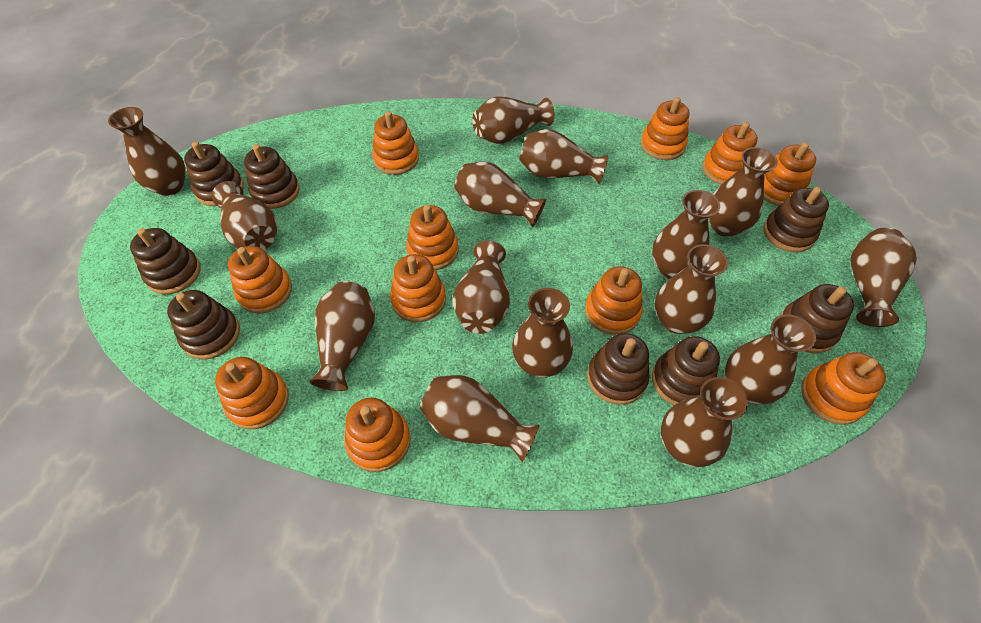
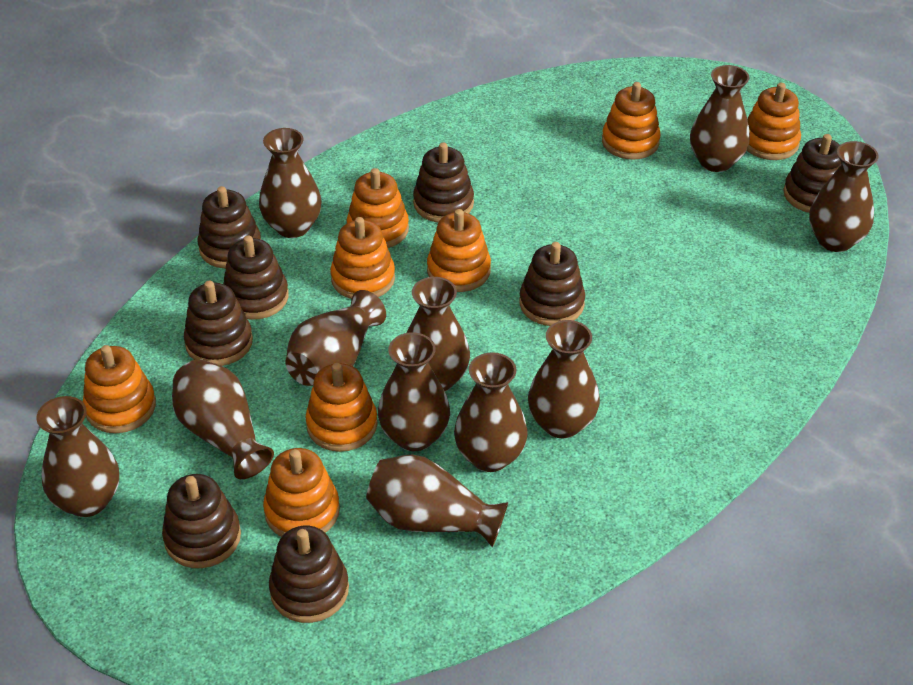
brown vase: [108,107,186,196] [212,181,277,250] [309,281,375,391] [420,375,539,462] [453,240,510,334] [454,162,546,227] [472,96,554,144] [512,288,573,377] [519,129,608,184] [652,190,720,279] [655,244,728,334] [661,377,748,467] [708,147,778,237] [725,314,816,404] [850,228,917,327] = 15 -> [36,396,119,517] [172,359,274,479] [259,128,322,238] [286,290,386,386] [366,455,508,547] [378,332,450,451] [407,277,470,391] [454,352,528,472] [528,320,600,439] [690,65,750,172] [809,141,879,252] = 11
orange stacking toy: [215,357,289,429] [228,246,292,314] [344,398,411,472] [372,111,419,175] [390,254,446,322] [406,205,458,270] [585,266,643,335] [640,97,689,160] [702,122,758,185] [764,142,816,206] [801,352,886,425] = 11 -> [83,345,156,433] [263,448,340,537] [305,363,378,452] [330,217,395,299] [347,168,409,248] [427,209,491,292] [602,82,661,160] [747,83,801,160] = 8

